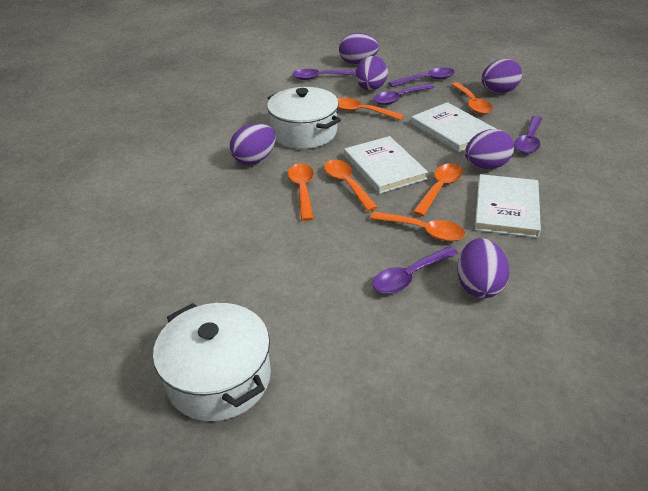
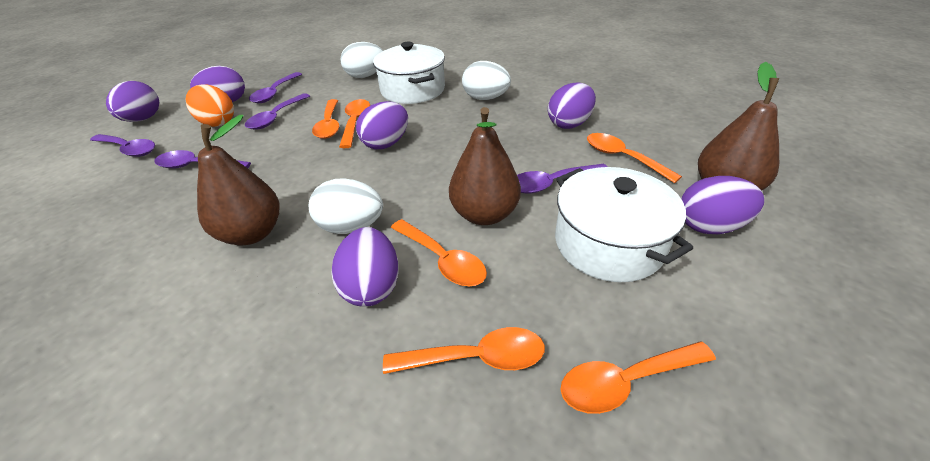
brown pear: none = 0 -> [197,115,279,245] [449,107,521,225] [698,62,780,191] = 3
orange egg: none = 0 -> [185,84,234,127] = 1
white book: [344,136,428,194] [411,102,496,152] [475,174,541,238] = 3 -> none = 0
white egg: none = 0 -> [309,178,383,234] [340,42,383,78] [462,61,511,100] = 3

